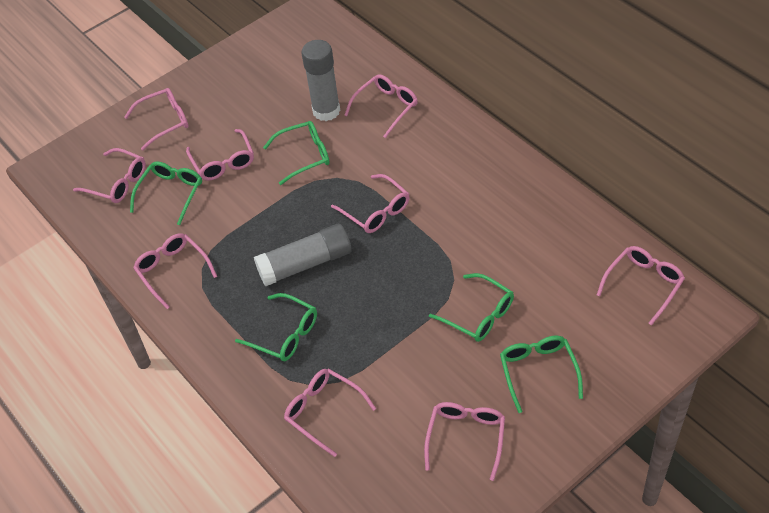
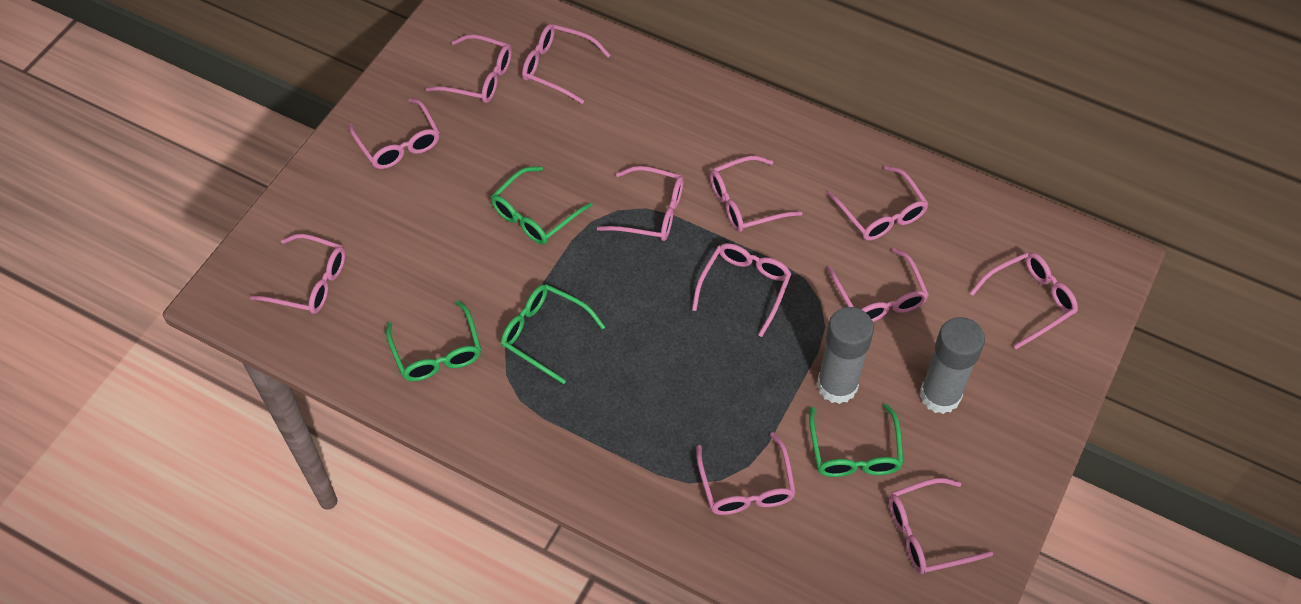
green glasses: [130,162,202,225] [235,293,317,361] [263,121,330,185] [429,273,514,342] [500,336,583,413] = 5 -> [386,300,481,381] [491,166,592,245] [501,284,605,384] [809,404,904,477] = 4
pink glasses: [73,148,146,203] [124,88,189,150] [133,233,217,309] [186,129,254,181] [284,369,376,457] [331,174,409,233] [344,74,418,138] [424,402,505,481] [597,246,685,325] = 9 -> [250,234,345,314] [349,98,439,169] [426,34,512,103] [522,24,610,104] [597,166,684,241] [692,243,791,337] [696,432,796,515] [710,156,802,232] [827,166,929,241] [828,248,929,322] [889,478,993,574] [970,252,1078,349] = 12

